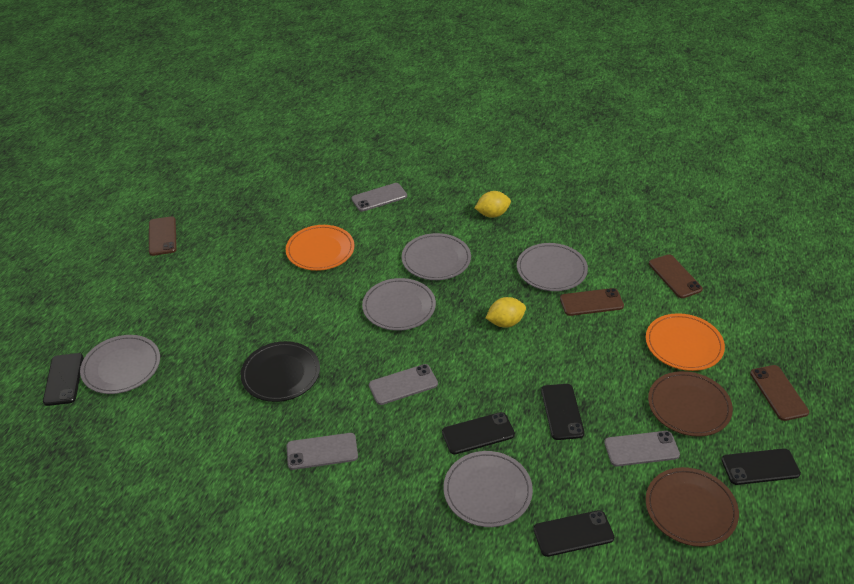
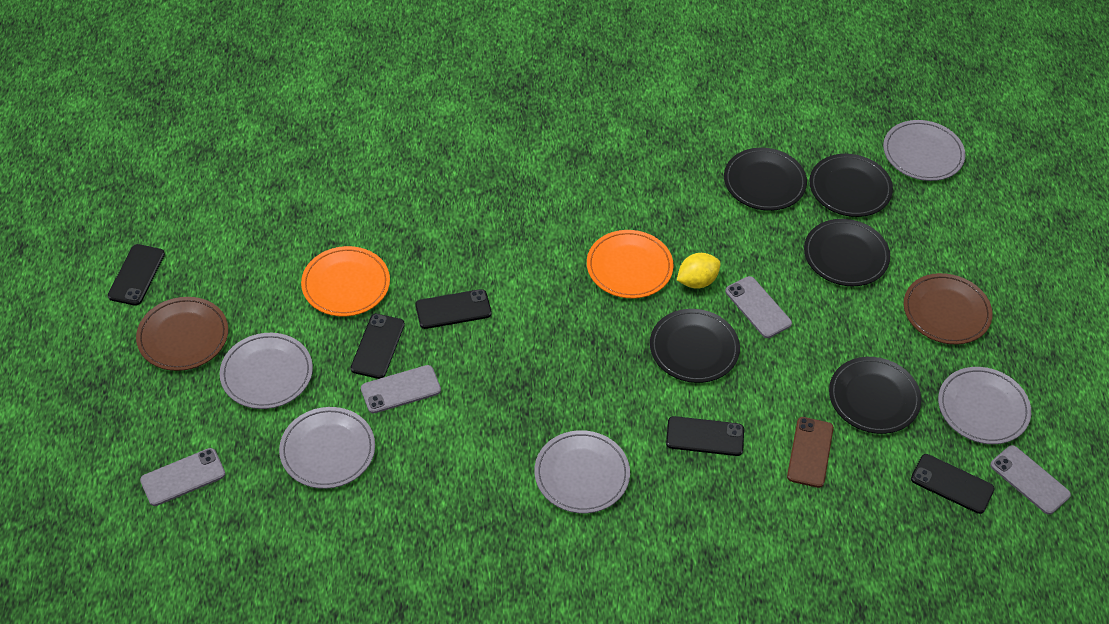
black plate: [241,341,320,402] = 1 -> [650,309,740,383] [724,148,807,211] [804,219,890,286] [809,154,893,217] [829,357,922,434] = 5
brown phone: [149,216,177,256] [560,288,624,316] [649,254,703,298] [750,365,809,421] = 4 -> [787,417,834,488] = 1
yellow lemon: [475,191,511,218] [486,297,526,328] = 2 -> [677,253,721,289] = 1

